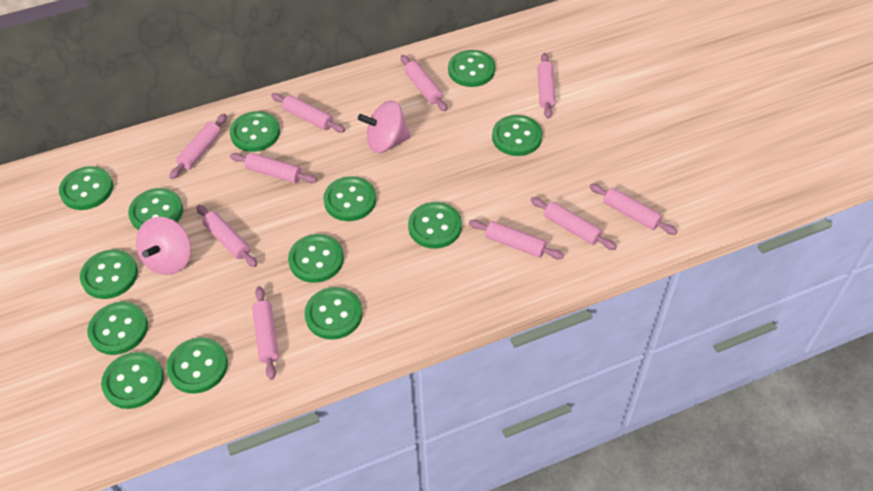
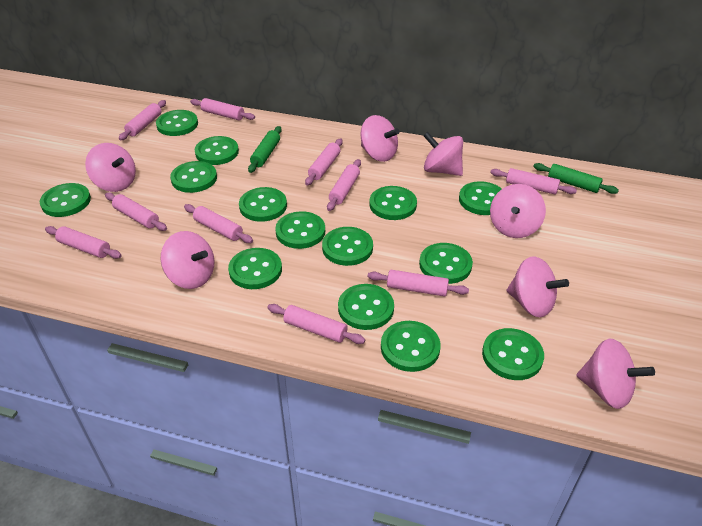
green button: [59,166,113,210] [80,249,138,299] [87,302,148,355] [101,352,164,409] [128,188,183,230] [166,337,228,394] [230,111,280,152] [288,234,344,283] [304,287,362,340] [323,176,376,221] [408,202,462,249] [448,50,495,87] [492,115,542,156] = 13 -> [40,183,91,217] [156,110,198,136] [170,161,217,193] [195,136,239,165] [228,248,282,289] [239,187,287,222] [275,211,325,249] [322,227,373,266] [338,284,394,330] [369,186,417,220] [381,321,441,372] [419,243,473,284] [459,181,502,215] [482,328,544,380] = 14
green rolling pin: none = 0 -> [248,126,282,173] [533,163,619,194] = 2
pink spinning top: [136,217,191,275] [358,101,411,153] = 2 -> [85,143,136,192] [160,231,214,289] [360,115,400,162] [423,132,463,176] [490,184,546,238] [507,256,569,317] [576,338,655,409] = 7

